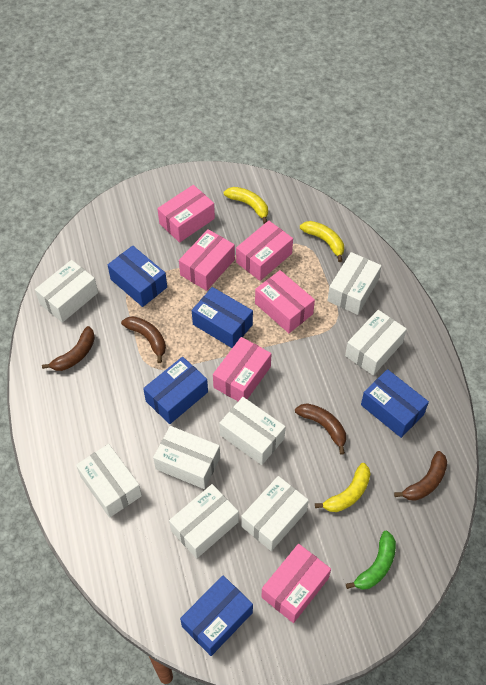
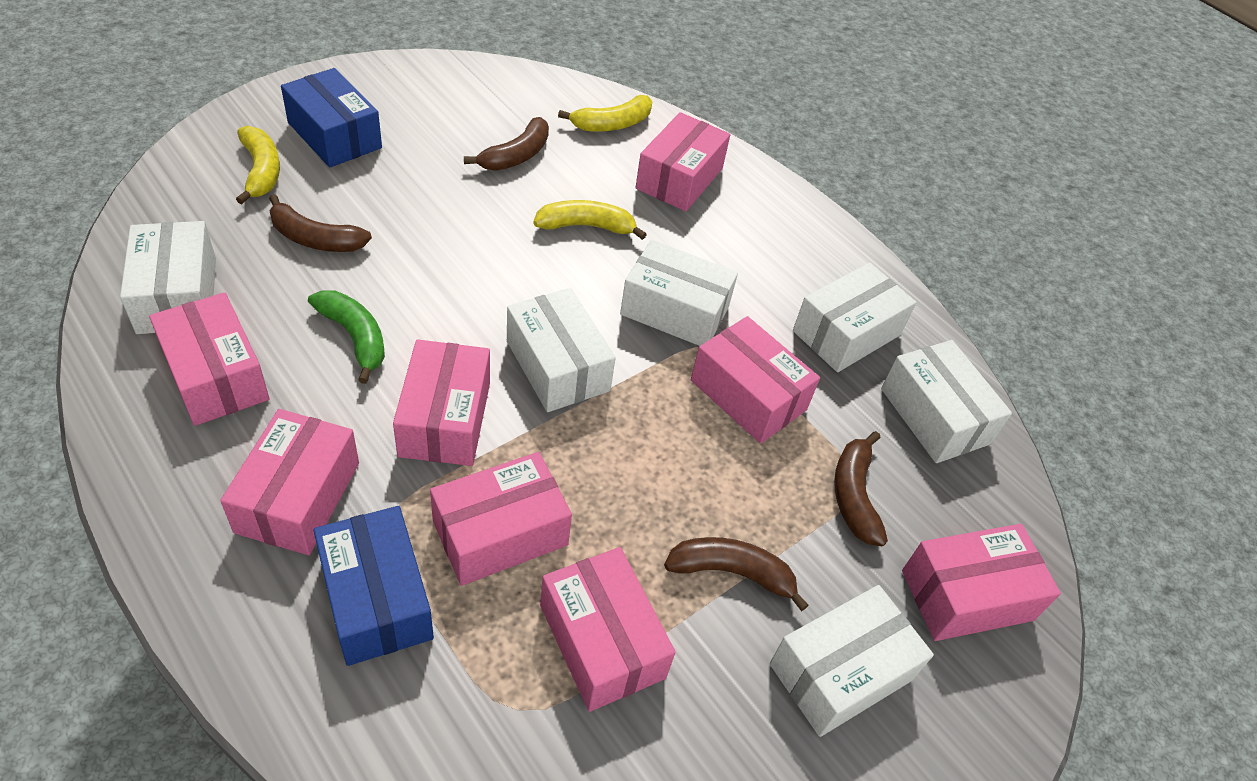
blue box: [108,246,167,307] [143,357,208,424] [180,576,253,656] [192,287,253,348] [361,369,429,438] = 5 -> [281,68,382,167] [313,506,434,666] = 2
pink box: [157,185,215,243] [179,229,235,291] [213,337,271,401] [236,221,293,281] [255,270,315,333] [261,544,331,623] = 6 -> [149,292,269,426] [220,409,359,555] [393,339,490,466] [430,452,572,586] [540,547,676,712] [635,112,730,211] [691,316,820,444] [902,524,1061,641] = 8
white box: [35,260,98,323] [76,444,142,518] [153,426,220,489] [169,484,239,559] [219,397,285,465] [241,476,309,551] [327,252,382,315] [345,310,407,375] = 8 -> [120,221,216,334] [507,288,616,412] [620,240,738,346] [770,585,934,737] [793,263,916,372] [881,340,1012,463] = 6

